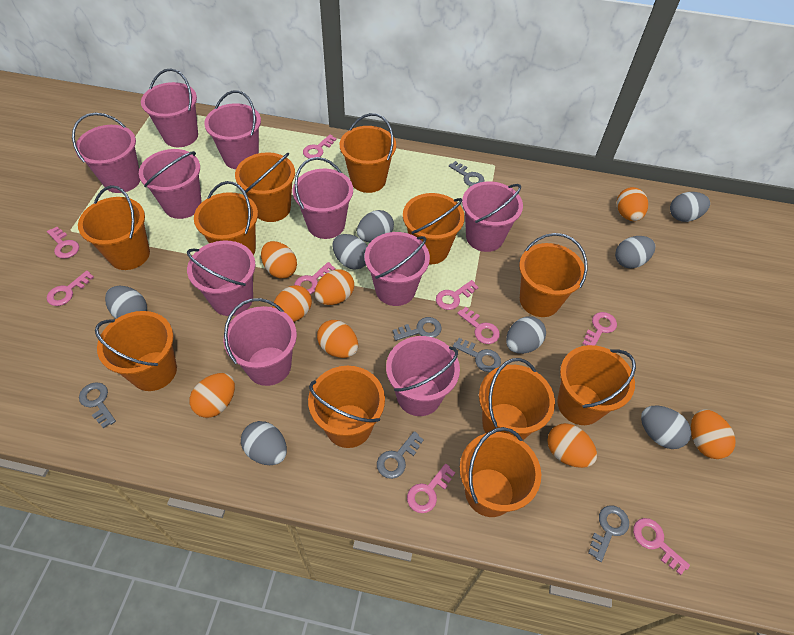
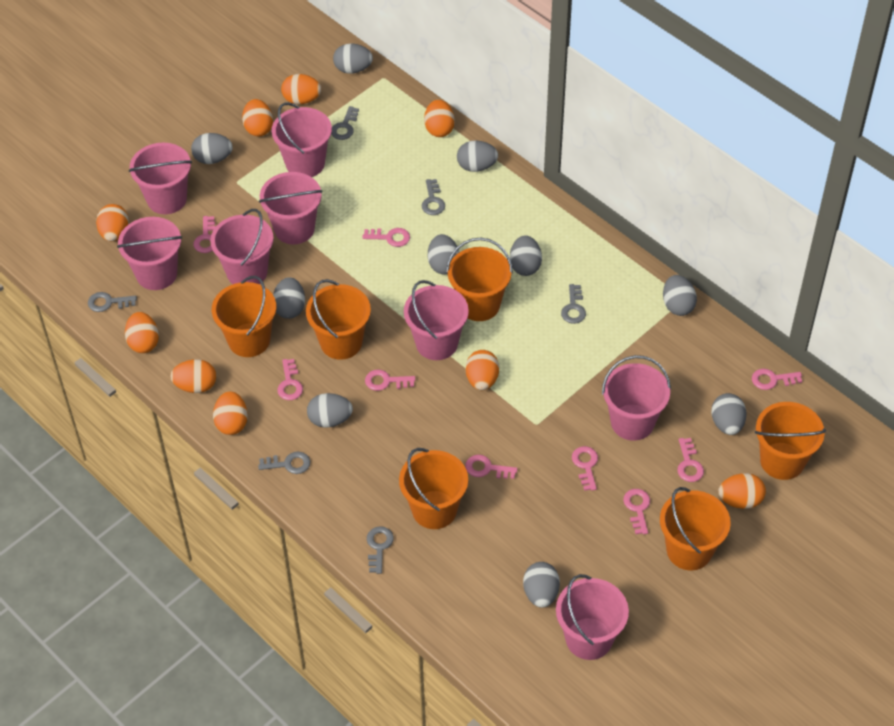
grey egg: [105,286,147,319] [241,421,287,465] [332,234,367,269] [357,210,394,242] [506,316,546,354] [615,236,655,269] [641,406,691,449] [670,192,710,222] = 8 -> [191,133,233,164] [273,277,305,319] [307,393,353,428] [333,43,373,74] [428,234,459,275] [457,140,498,172] [510,235,542,276] [523,562,560,608] [663,275,697,316] [711,393,747,435] = 10
orange bucket: [78,185,150,270] [95,311,177,391] [194,181,258,255] [235,152,295,222] [308,366,385,448] [340,113,396,193] [403,193,465,265] [460,427,541,517] [479,358,555,440] [519,233,588,317] [557,345,636,425] = 11 -> [212,276,276,357] [306,279,371,360] [399,448,468,529] [446,238,513,321] [660,487,731,570] [755,402,826,480] = 6
orange egg: [189,373,235,418] [261,241,297,278] [273,285,312,322] [315,269,354,305] [317,320,358,358] [547,423,597,468] [617,187,648,221] [691,409,736,459] = 8 -> [96,204,129,241] [125,312,159,353] [170,359,216,393] [213,391,248,435] [242,99,273,136] [281,74,321,104] [424,100,455,137] [466,350,499,390] [718,473,766,509] = 9
pink bucket: [72,113,140,193] [139,149,202,219] [141,68,198,147] [187,241,255,316] [204,90,261,169] [223,298,297,386] [293,157,353,239] [365,232,430,306] [386,336,460,416] [462,181,523,252] = 10 -> [117,217,182,290] [129,143,192,214] [210,209,274,284] [259,172,322,245] [272,102,332,177] [404,280,469,360] [556,574,629,660] [602,355,671,441] = 8

